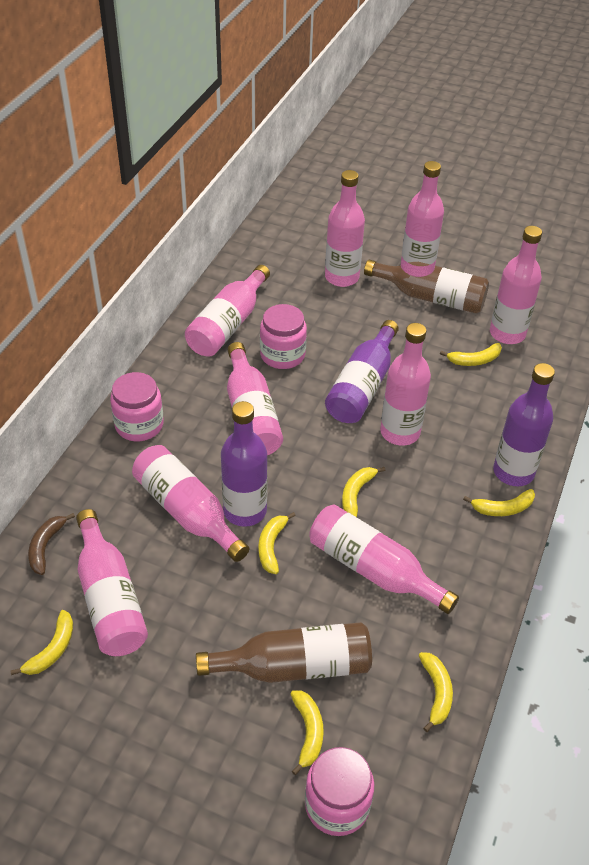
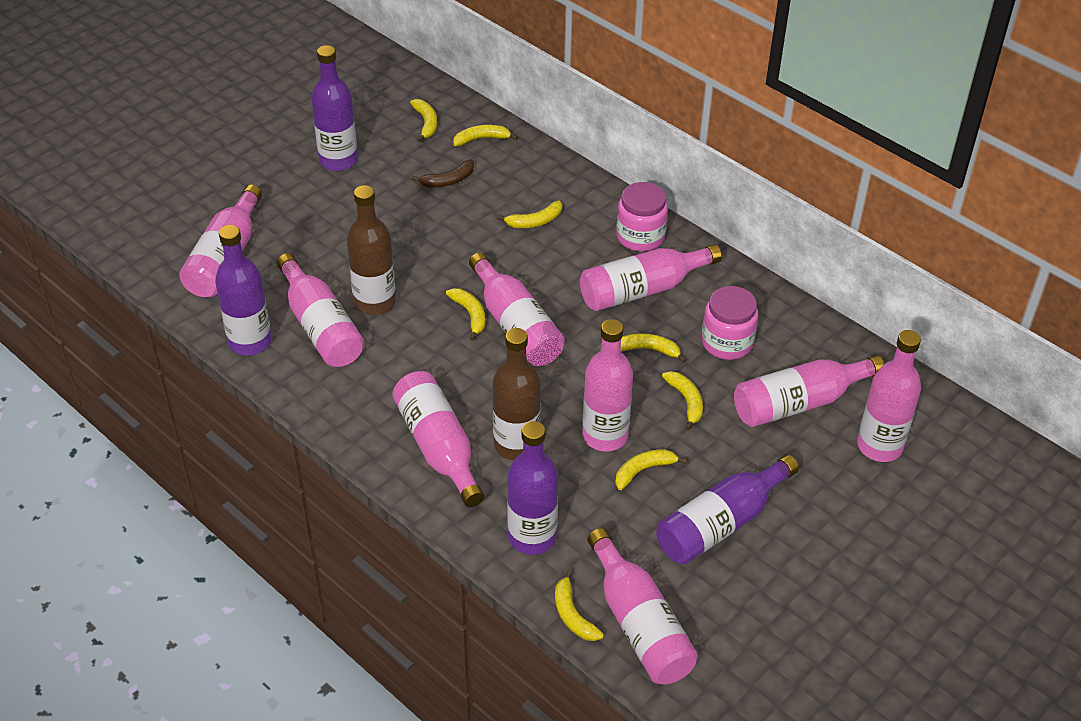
pink jar: [110,372,164,441] [260,304,307,369] [305,747,374,836] = 3 -> [616,182,668,252] [702,286,758,360] = 2
purple bottle: [221,401,267,527] [325,320,399,423] [493,363,555,486] = 3 -> [215,225,272,356] [311,45,358,171] [507,421,558,555] [656,455,799,564] = 4
yellow banana: [10,610,73,675] [258,512,296,574] [291,690,324,775] [342,467,385,517] [419,652,453,732] [440,343,502,366] [463,489,535,516] = 7 -> [410,99,437,142] [446,288,486,341] [453,125,518,146] [497,201,562,228] [555,569,604,641] [615,449,687,490] [621,333,686,363] [662,371,703,431] = 8

